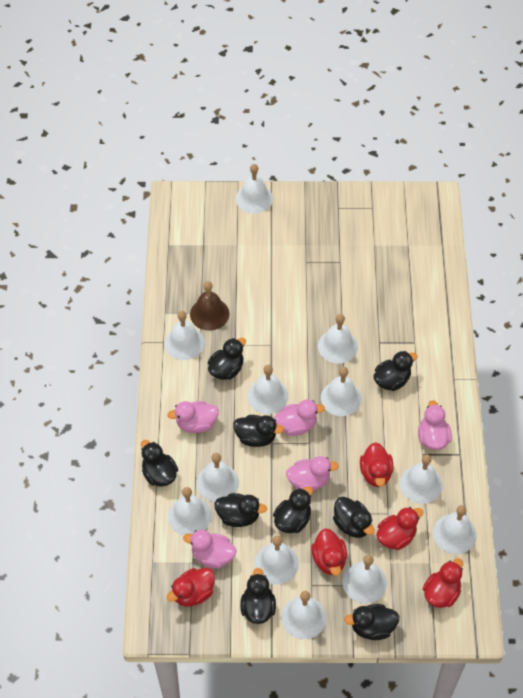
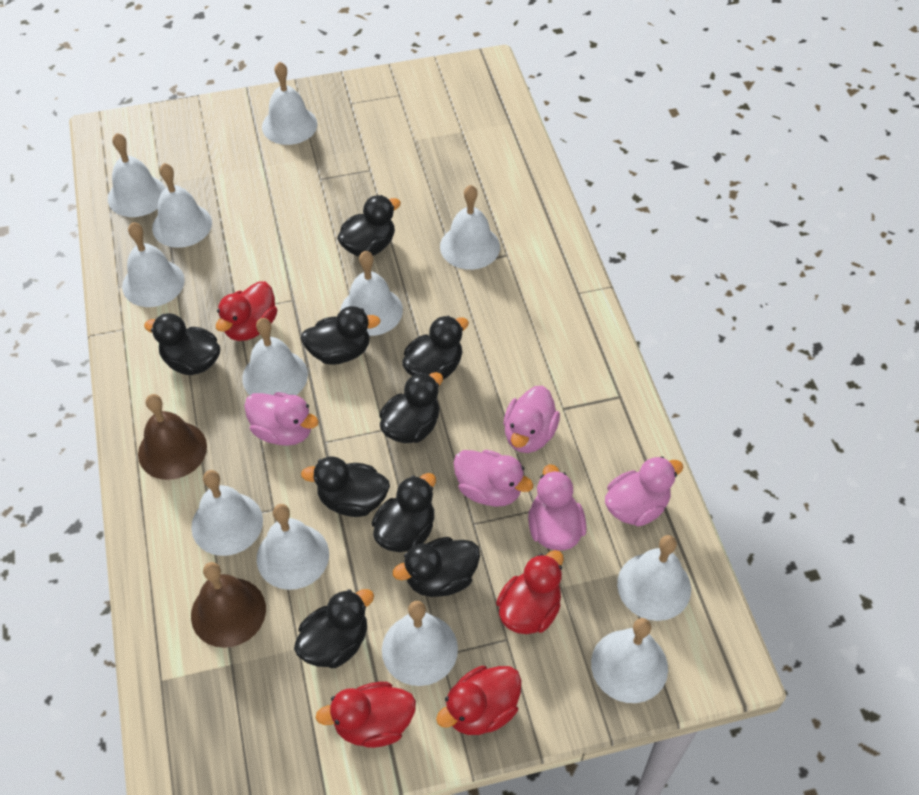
brown bell: [190,281,229,331] = 1 -> [138,394,207,480] [191,562,266,648] = 2
red duck: [167,568,215,607] [311,528,347,576] [360,442,394,487] [377,507,423,550] [423,558,463,608] = 5 -> [216,281,277,341] [316,682,416,748] [436,666,522,735] [496,550,564,634] = 4

